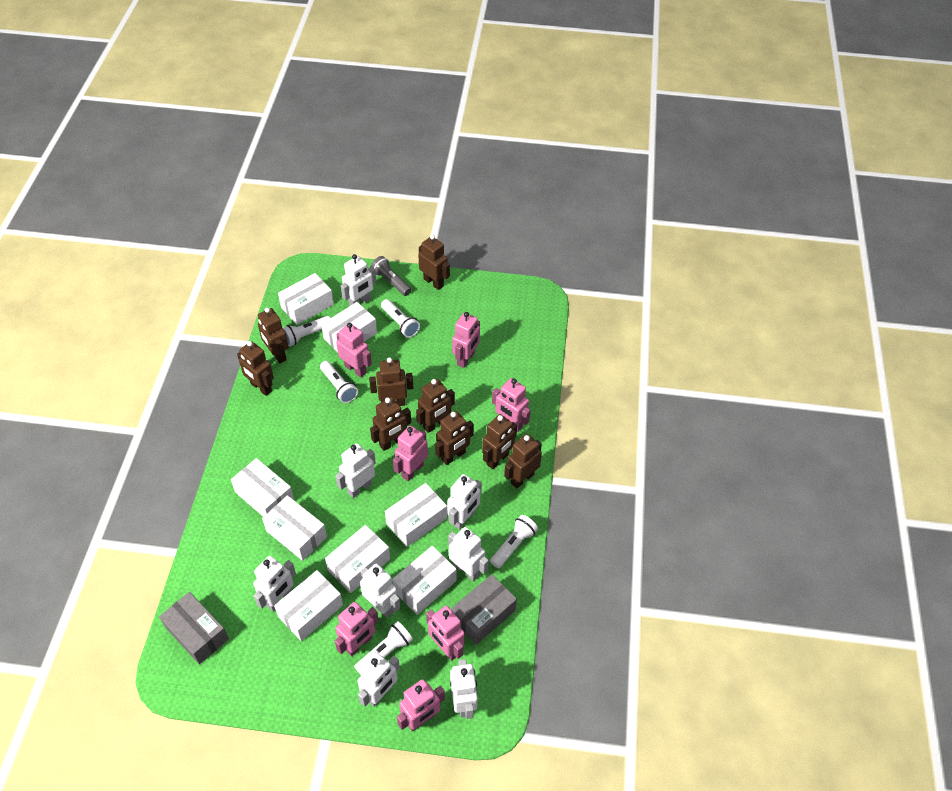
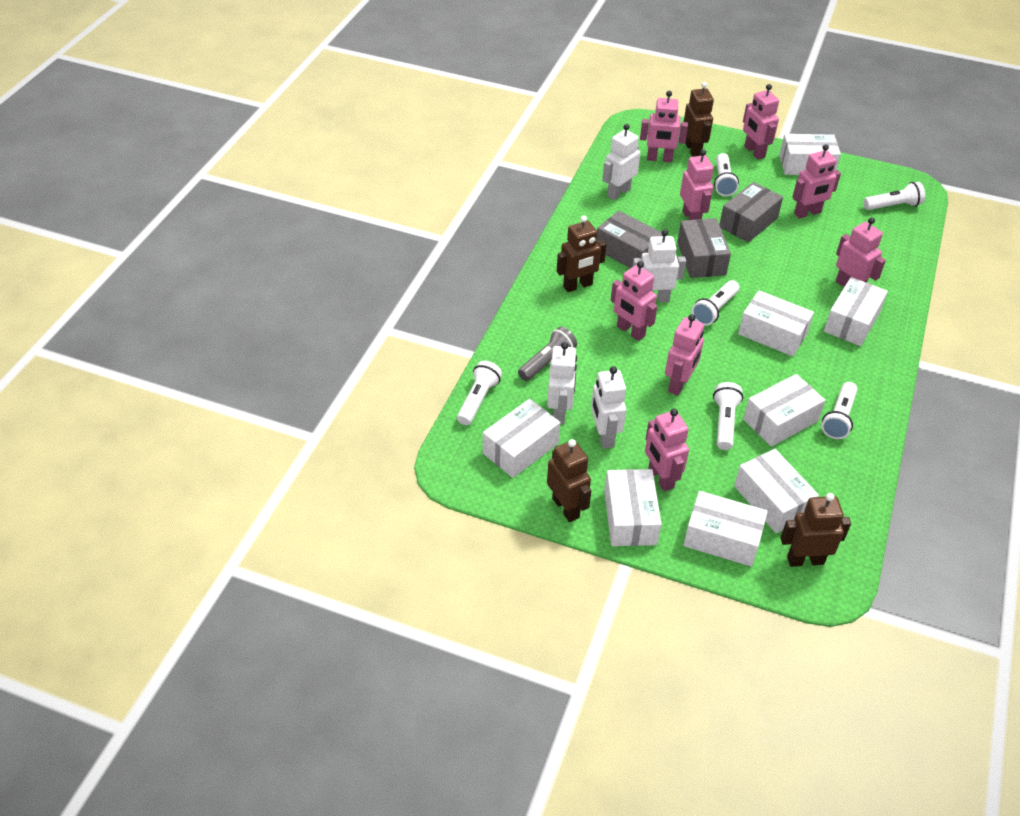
brown robot: [237,341,274,396] [258,307,289,364] [369,357,413,406] [370,397,411,451] [416,379,455,433] [418,234,450,290] [435,411,474,465] [482,414,517,469] [504,434,542,489] = 9 -> [547,439,591,522] [557,216,607,292] [684,82,714,157] [780,493,851,567] = 4
grey box: [159,592,229,664] [451,574,517,645] = 2 -> [597,211,663,268] [677,218,731,278] [719,182,783,243] = 3
pink robot: [335,602,379,656] [336,323,372,377] [393,426,428,481] [397,679,445,731] [426,605,465,660] [452,312,480,368] [492,378,531,432] = 7 -> [611,261,657,341] [640,91,688,162] [645,409,689,491] [665,314,704,396] [680,149,714,220] [743,84,779,160] [792,144,841,219] [836,217,886,287] = 8
white flashlight: [283,316,330,346] [320,361,358,403] [354,621,413,675] [381,299,420,338] [490,515,538,568] = 5 -> [457,361,502,425] [692,280,739,326] [713,382,743,450] [714,153,739,196] [822,382,858,439] [863,182,925,210] = 6
white robot: [253,556,296,611] [335,443,376,498] [341,254,376,306] [357,652,400,707] [360,563,400,618] [447,474,482,530] [448,527,489,581] [450,659,478,719] = 8 -> [547,342,577,424] [591,366,626,449] [602,124,640,200] [633,229,686,303] = 4

